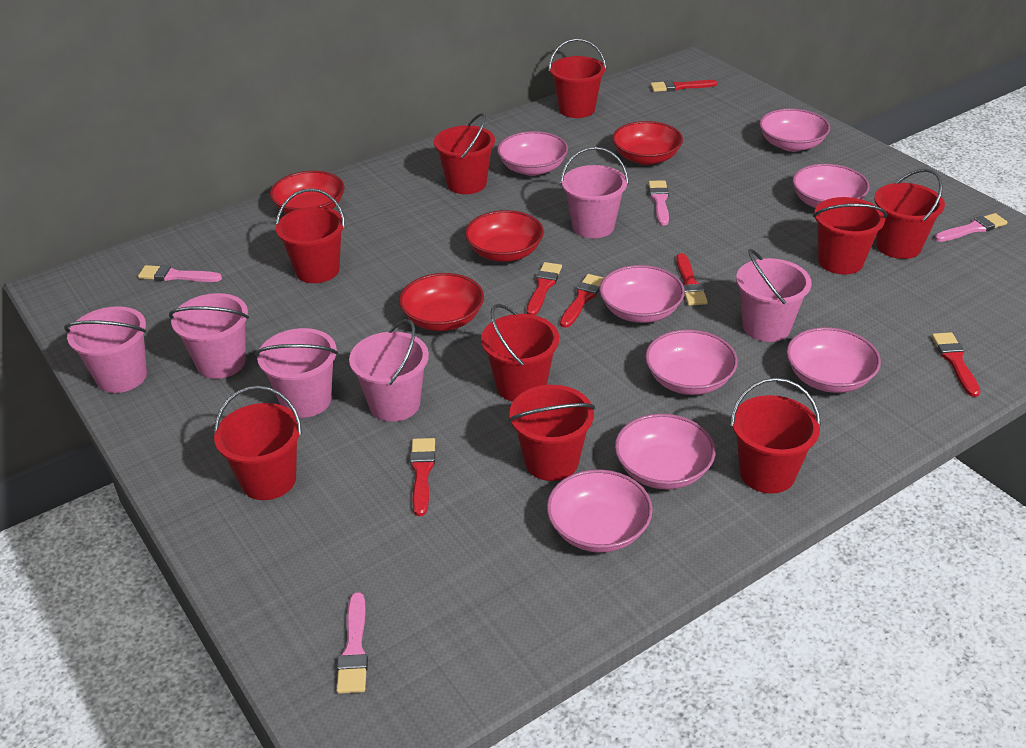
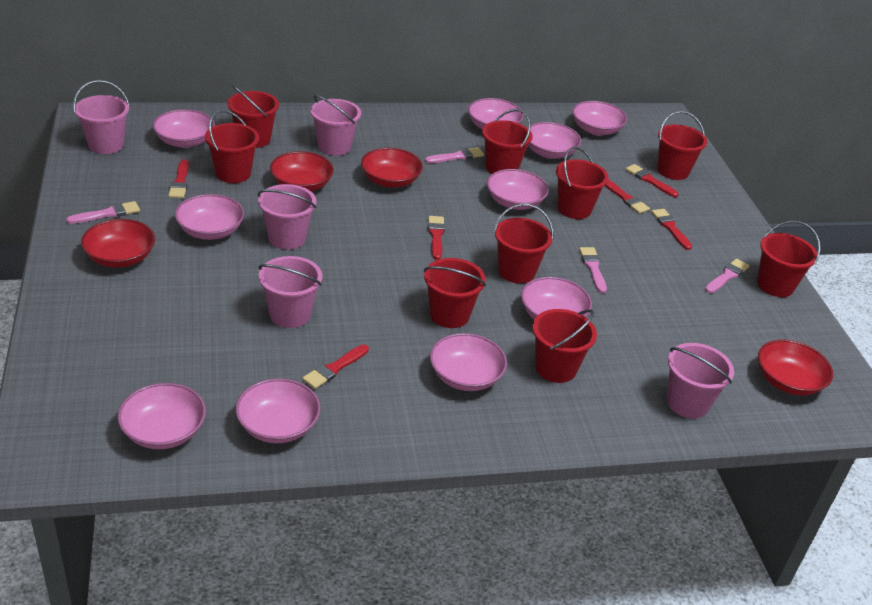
pink bowl: [497,131,568,176] [547,469,653,553] [599,265,685,323] [615,414,716,489] [645,329,738,395] [759,108,830,152] [786,327,881,393] [792,164,870,208] = 8 -> [117,383,206,449] [153,109,215,148] [175,194,244,240] [236,378,321,443] [430,333,507,391] [468,98,524,129] [487,169,549,210] [521,277,592,320] [527,122,581,159] [572,101,627,136] = 10
pink bucket: [64,306,147,393] [169,293,249,379] [255,328,338,418] [349,319,429,422] [561,147,628,238] [736,249,812,342] = 6 -> [73,80,130,154] [258,184,316,249] [258,256,322,328] [311,95,361,156] [667,343,734,418] = 5

